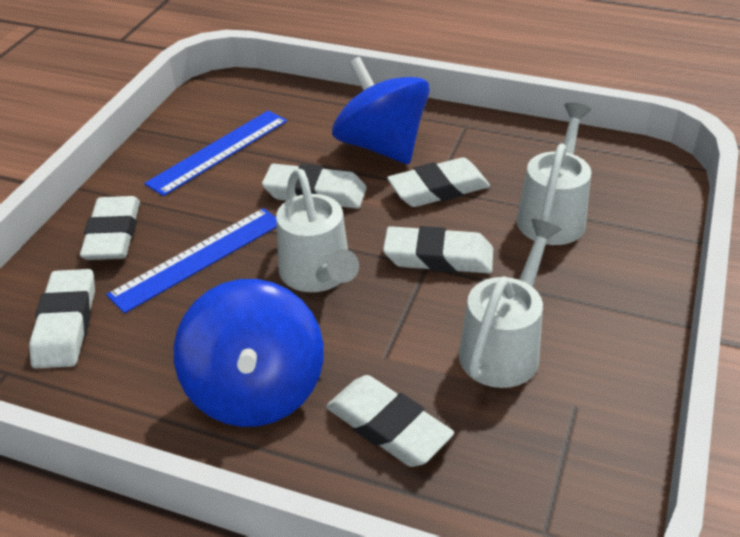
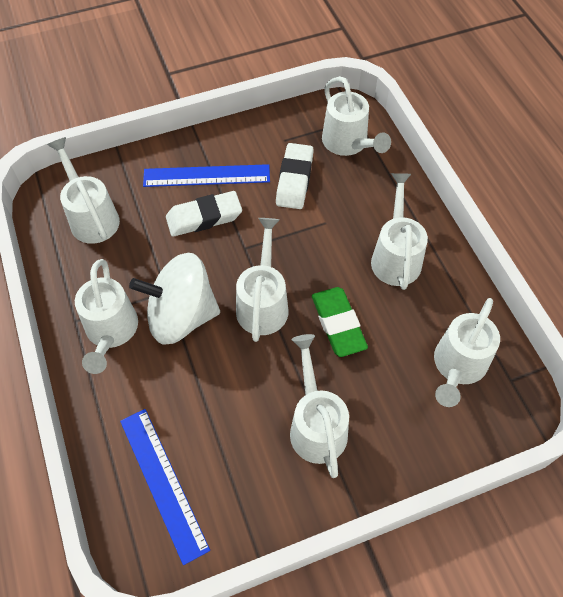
blue spinning top: [174,279,324,427] [332,57,430,164] = 2 -> none = 0
green eraser: none = 0 -> [312,287,368,357] = 1
white eraser: [29,269,95,369] [80,196,140,260] [262,164,367,209] [326,375,454,467] [383,226,493,274] [387,157,490,207] = 6 -> [166,191,242,237] [276,143,314,209] = 2
white spinning top: none = 0 -> [129,253,220,345] = 1
white watering can: [276,168,359,292] [459,219,562,388] [517,102,591,245] = 3 -> [47,137,120,244] [75,259,138,374] [236,218,288,342] [290,334,349,478] [322,76,391,156] [371,173,428,290] [434,298,500,407] = 7

